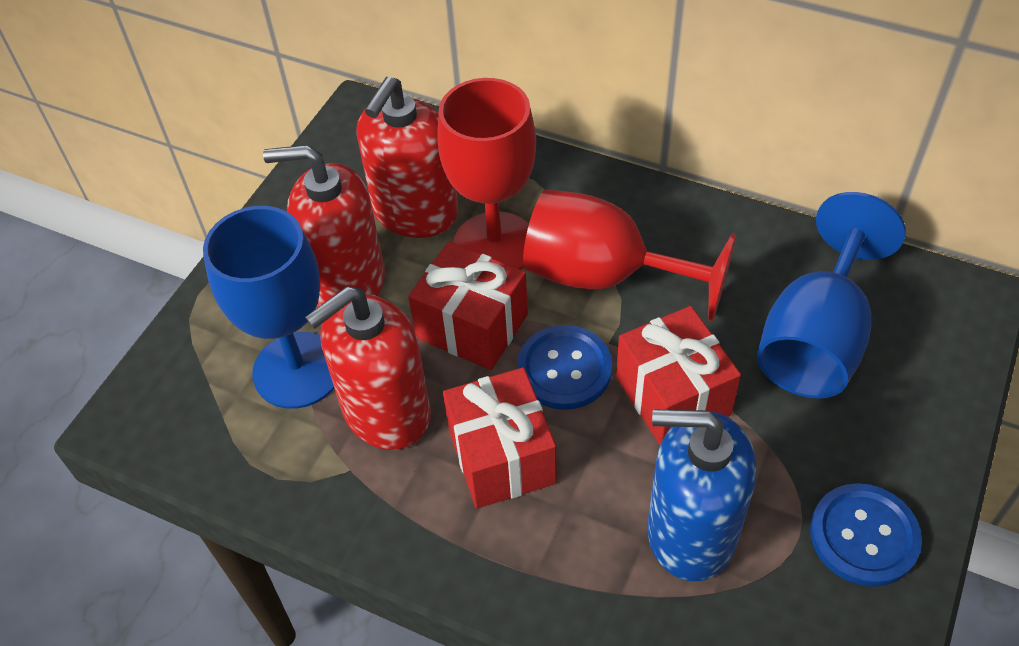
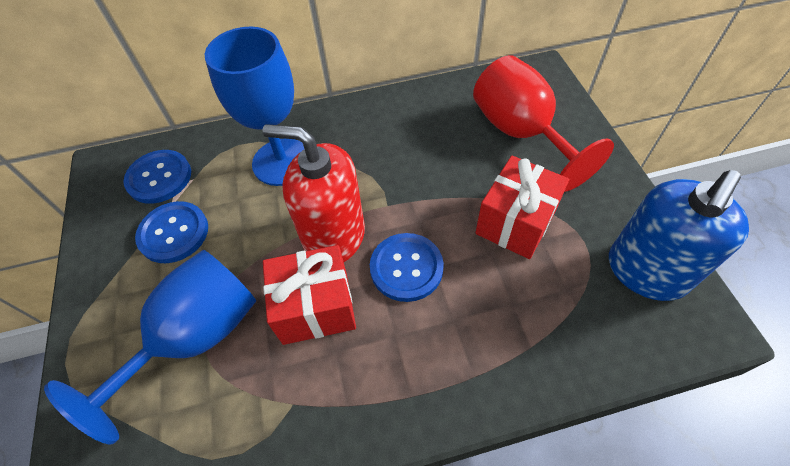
blue button: [517,325,612,410] [810,483,922,587] = 2 -> [123,150,191,204] [135,201,208,263] [370,233,444,302] = 3
red gift: [408,242,528,370] [443,367,556,509] [616,306,741,445] = 3 -> [263,245,356,345] [475,156,569,259] = 2
red goblet: [437,78,536,270] [523,189,736,321] = 2 -> [473,55,614,192] = 1
red soap dispenser: [263,145,385,307] [305,286,431,450] [356,77,458,238] = 3 -> [262,124,365,262] = 1

